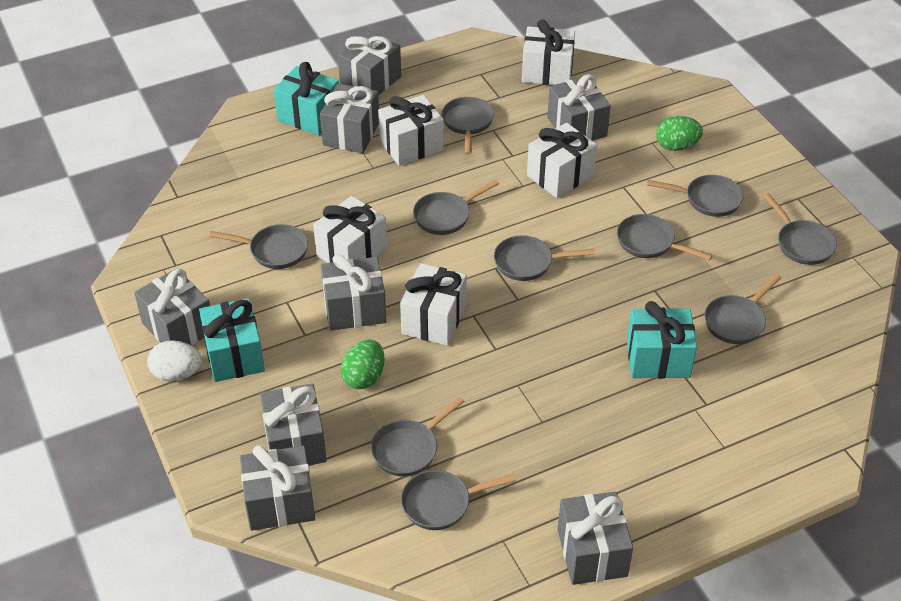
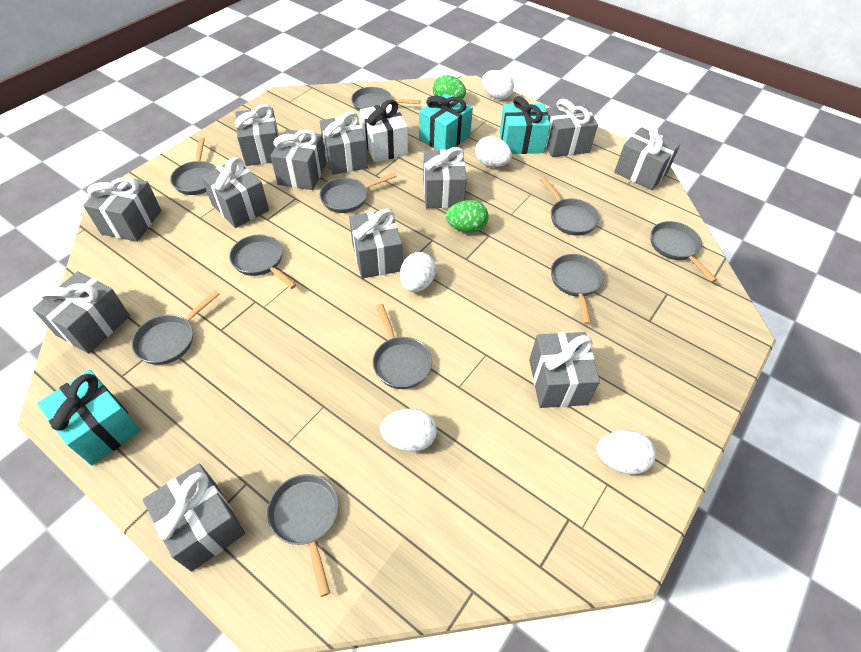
grey gift: [134,269,210,345] [240,445,315,531] [260,384,327,465] [320,84,379,153] [321,254,387,331] [338,31,401,96] [547,74,611,141] [558,492,633,585] = 8 -> [32,271,130,354] [83,175,162,242] [142,463,245,572] [201,157,269,228] [235,104,279,166] [270,129,326,190] [320,112,368,175] [349,209,403,279] [423,147,467,208] [529,332,600,408] [546,99,598,157] [614,124,680,190] = 12
white egg: [147,340,202,382] = 1 -> [380,408,437,452] [400,252,436,292] [475,136,512,167] [482,70,514,99] [597,430,656,475] = 5
white gift: [313,196,387,263] [378,95,444,166] [400,263,467,346] [522,20,575,85] [527,123,597,198] = 5 -> [360,100,408,162] = 1

